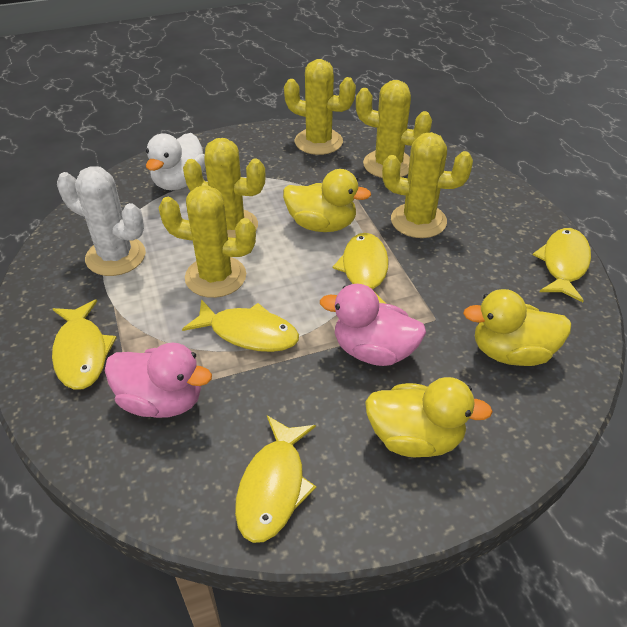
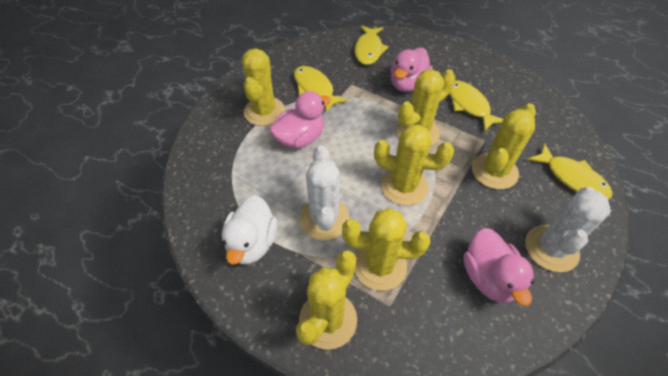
pink duck: [105,343,212,418] [320,284,426,366] = 2 -> [269,91,331,148] [391,48,433,92] [463,228,534,306] = 3
white cactus: [57,166,146,276] = 1 -> [299,145,350,240] [525,187,611,272] = 2
yellow cactus: [158,185,256,298] [183,138,266,238] [284,59,356,155] [356,80,432,178] [382,132,473,238] = 5 -> [242,48,285,126] [296,250,357,350] [342,208,430,291] [374,124,454,206] [397,69,455,146] [472,103,536,189] = 6
yellow duck: [283,169,371,232] [365,377,493,457] [463,289,571,366] = 3 -> none = 0
yellow fish: [52,300,117,389] [182,299,299,352] [235,416,316,543] [333,233,389,304] [533,228,591,302] = 5 -> [294,66,348,112] [355,25,389,65] [449,80,503,131] [527,143,613,199] = 4

